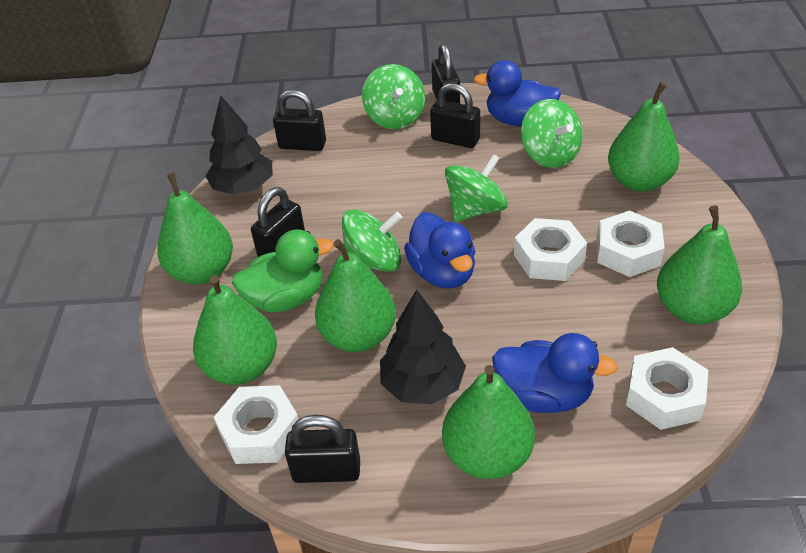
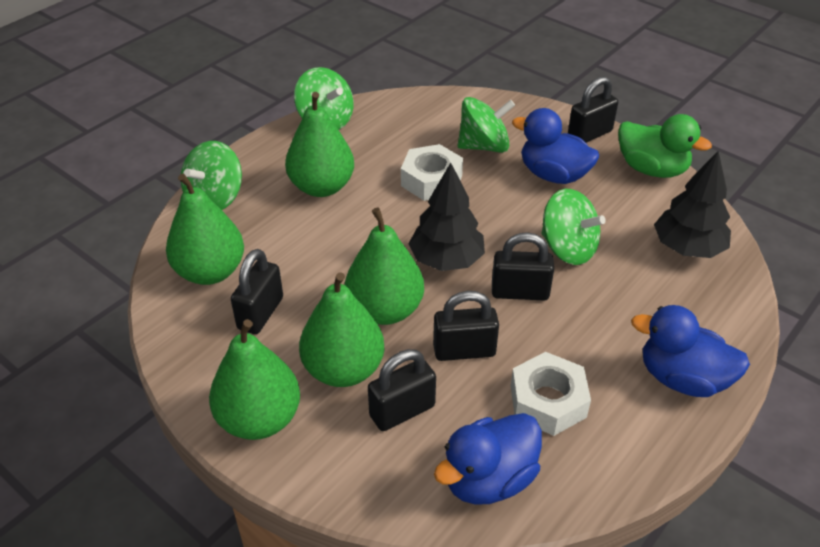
green pear: [157,173,233,285] [193,275,277,385] [315,239,396,352] [442,365,535,479] [608,82,680,192] [657,205,742,324] = 6 -> [166,174,244,285] [209,319,300,440] [285,92,354,197] [299,272,385,387] [345,208,424,325] = 5
white nut: [214,385,298,464] [514,218,587,281] [596,211,665,277] [626,347,708,430] = 4 -> [401,144,463,201] [511,352,591,436] = 2

